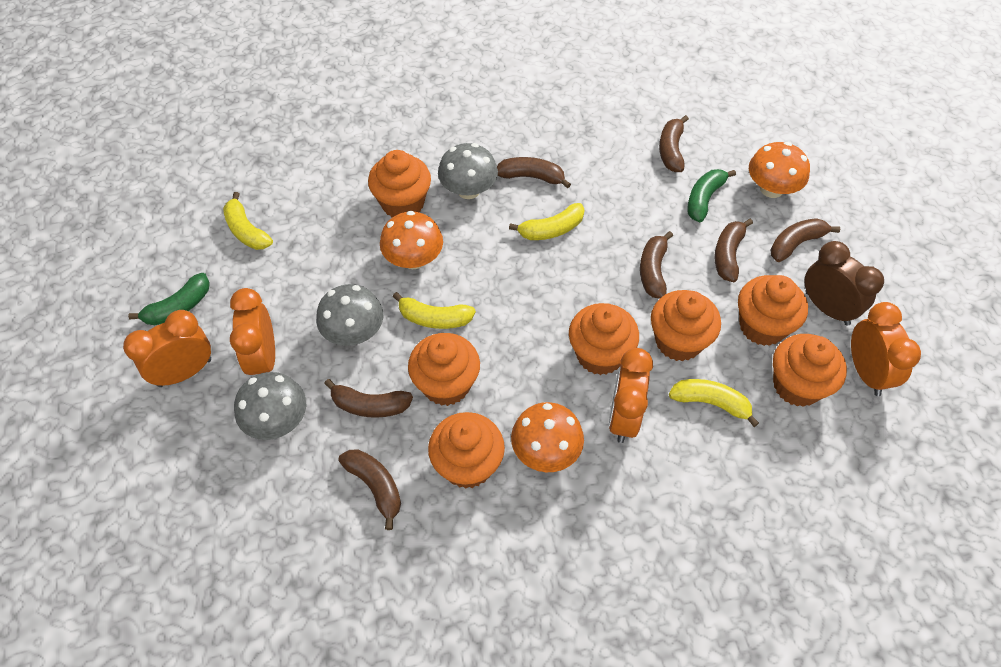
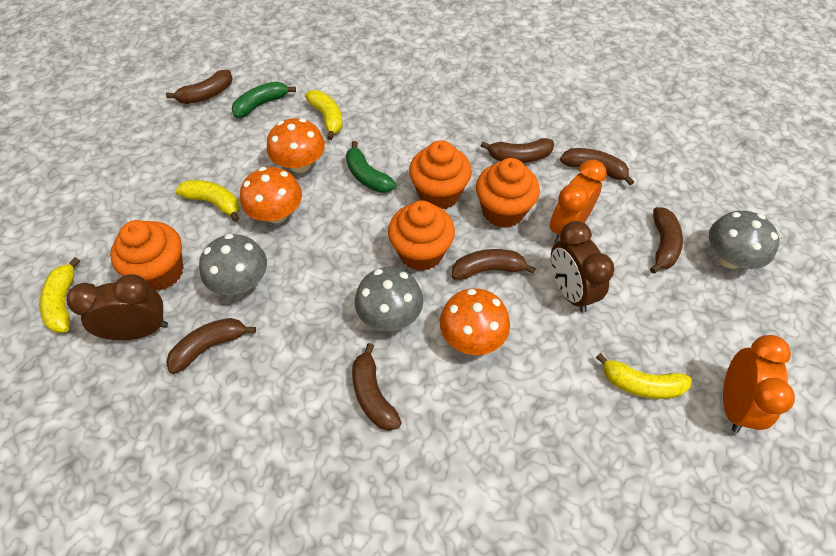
brown clock: [804,241,884,326] = 1 -> [66,274,168,340] [551,221,614,313] = 2
orange clock: [123,310,211,387] [230,288,275,375] [609,348,653,443] [851,302,921,396] = 4 -> [550,159,607,244] [723,335,795,433] = 2
orange cupcake: [368,150,431,218] [408,333,480,406] [428,412,505,489] [569,303,639,375] [651,290,721,361] [738,275,808,346] [773,334,847,407] = 7 -> [110,220,184,290] [388,200,455,271] [409,140,472,209] [476,158,540,228] = 4

